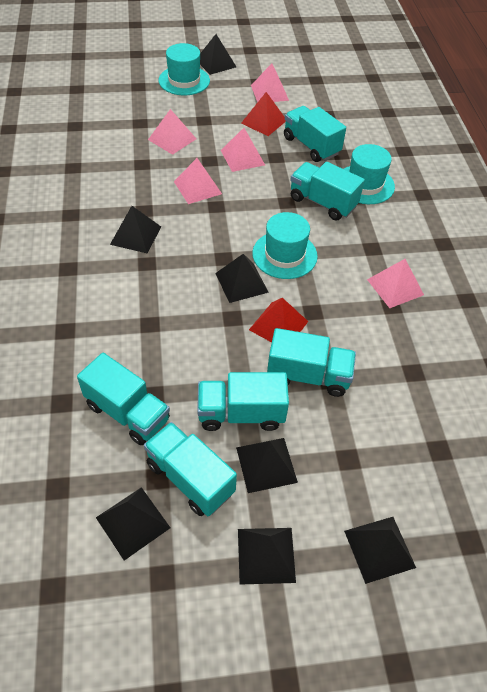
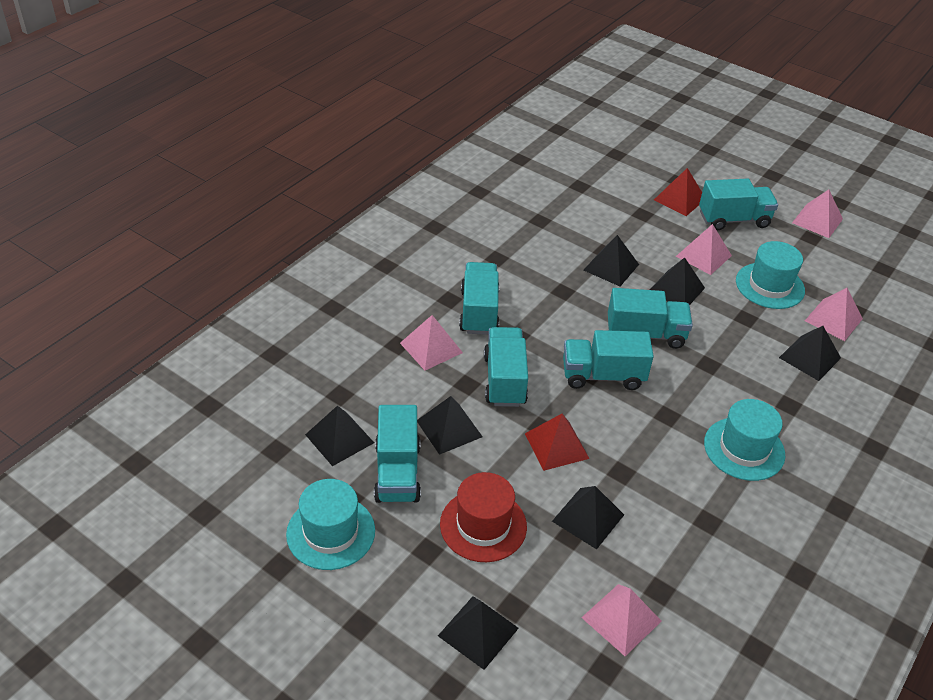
red hat: none = 0 -> [440,472,527,562] = 1

